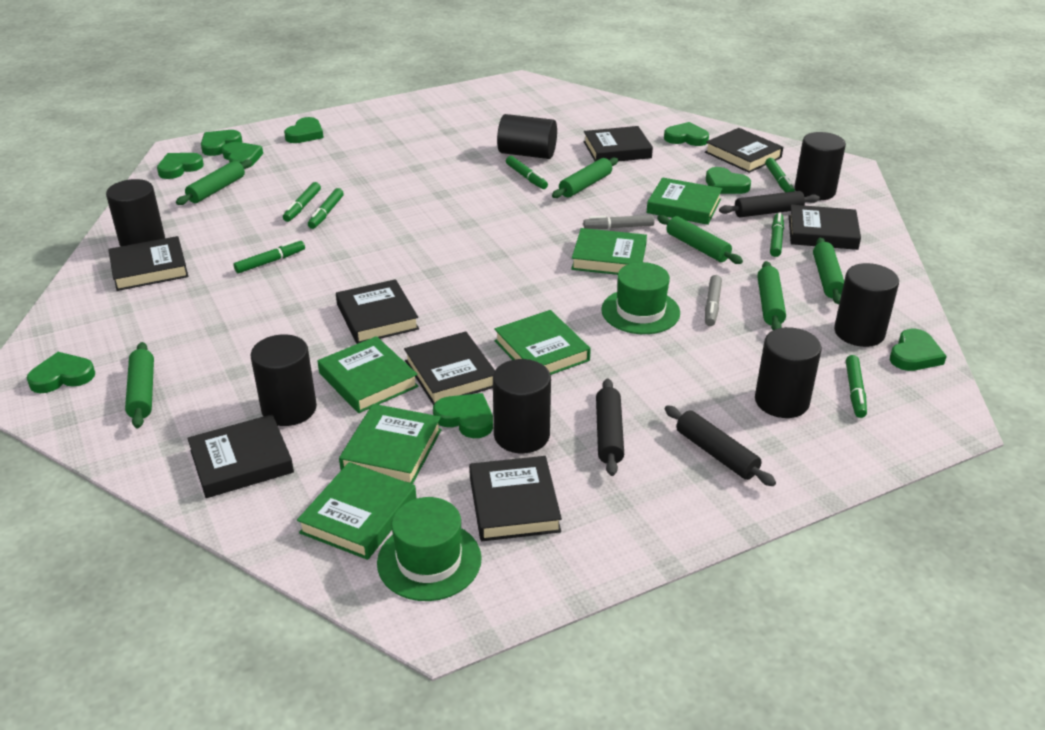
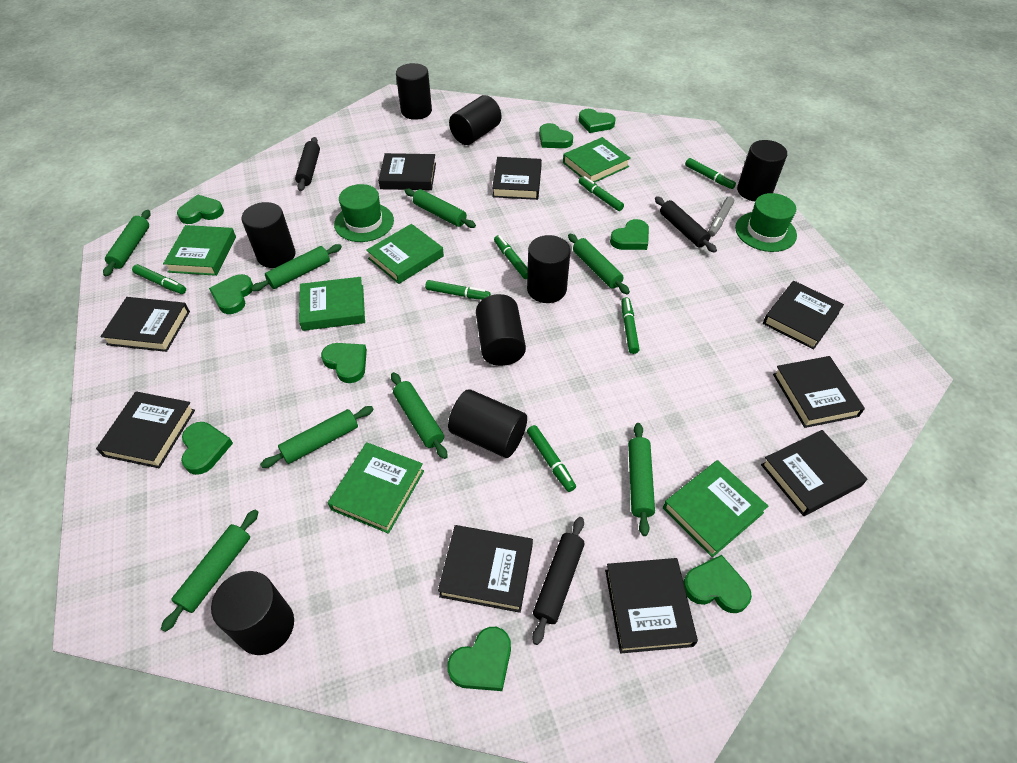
black book: [108,236,189,291] [187,414,294,498] [336,279,419,344] [404,331,495,405] [469,456,562,541] [583,126,653,161] [705,128,783,173] [789,205,861,250] = 8 -> [96,391,195,468] [100,297,190,352] [378,153,436,190] [438,525,533,613] [492,157,542,200] [605,558,698,653] [761,430,867,516] [763,281,844,350] [773,356,865,428] = 9
black cylinder: [106,179,165,247] [251,334,317,426] [493,359,551,453] [497,114,557,159] [755,327,822,418] [795,132,846,200] [834,263,899,347] = 7 -> [211,571,294,655] [241,202,295,268] [396,63,432,120] [448,389,527,458] [449,95,501,145] [476,294,526,366] [527,235,570,303] [737,140,787,201] = 8
green rolling pin: [125,342,154,428] [176,160,252,205] [552,158,618,198] [657,215,743,264] [757,261,786,330] [813,238,844,304] = 6 -> [103,210,150,276] [161,509,258,632] [251,244,342,291] [260,406,374,468] [391,372,447,459] [405,189,476,228] [568,234,630,295] [628,423,655,536] = 8
grey marker: [583,215,655,229] [705,275,722,326] = 2 -> [708,196,734,237] = 1

